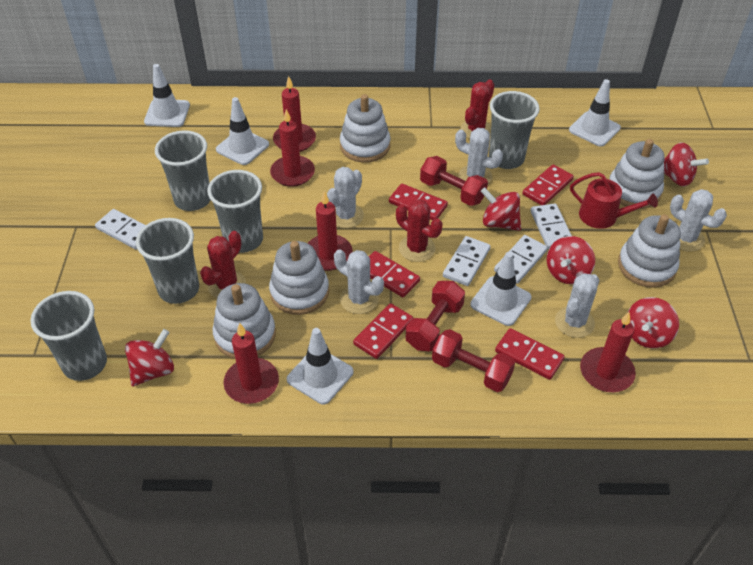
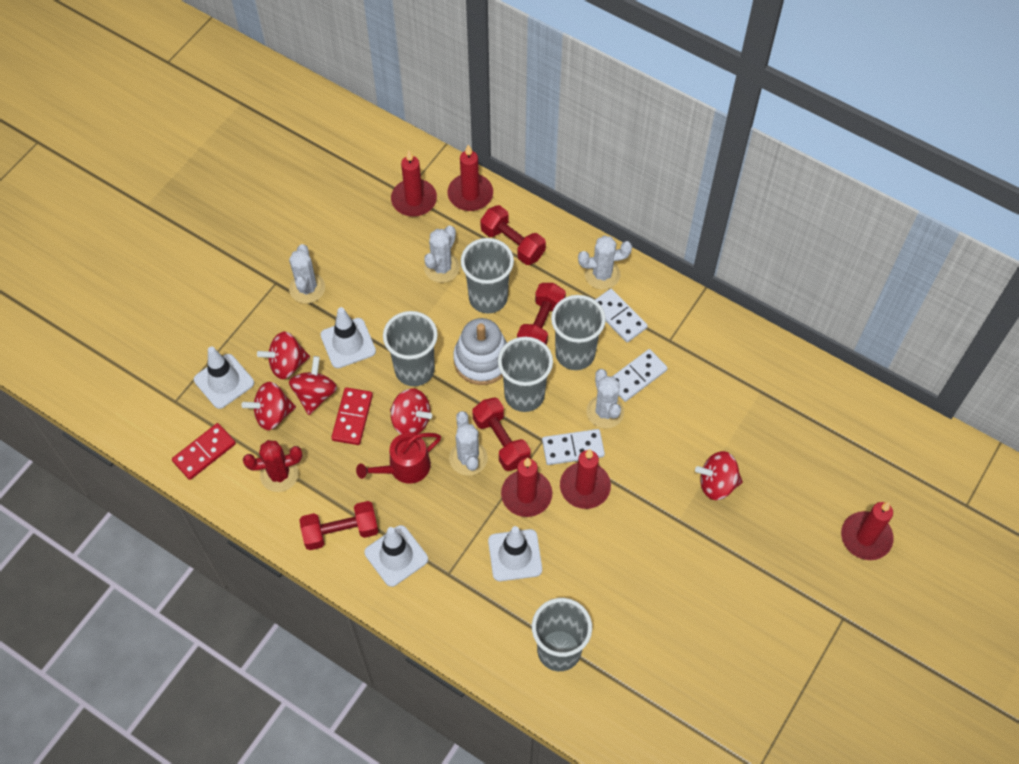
red cactus: [200,231,246,298] [396,199,442,262] [460,80,495,139] = 3 -> [243,440,303,492] = 1
red domino: [353,303,413,359] [369,251,420,297] [389,184,448,221] [495,328,565,380] [523,164,574,205] = 5 -> [172,423,236,480] [331,387,373,445] = 2
red dumbbell: [406,281,465,351] [420,156,488,206] [432,329,515,392] = 3 -> [299,501,379,550] [472,397,531,471] [480,205,546,265] [517,283,566,345] = 4
white domino: [95,209,145,250] [443,236,490,286] [494,235,548,284] [530,203,572,249] = 4 -> [542,429,605,465] [595,289,648,342] [612,349,668,402] = 3
white stacking toy: [213,283,276,359] [269,241,329,315] [340,94,391,163] [609,139,665,209] [618,215,681,288] = 5 -> [453,318,507,385] = 1
white traffic cone: [144,64,190,127] [216,97,269,165] [287,328,353,404] [470,252,531,326] [569,79,621,147] = 5 -> [194,347,254,409] [320,307,376,368] [364,525,428,587] [488,526,542,581] = 4

